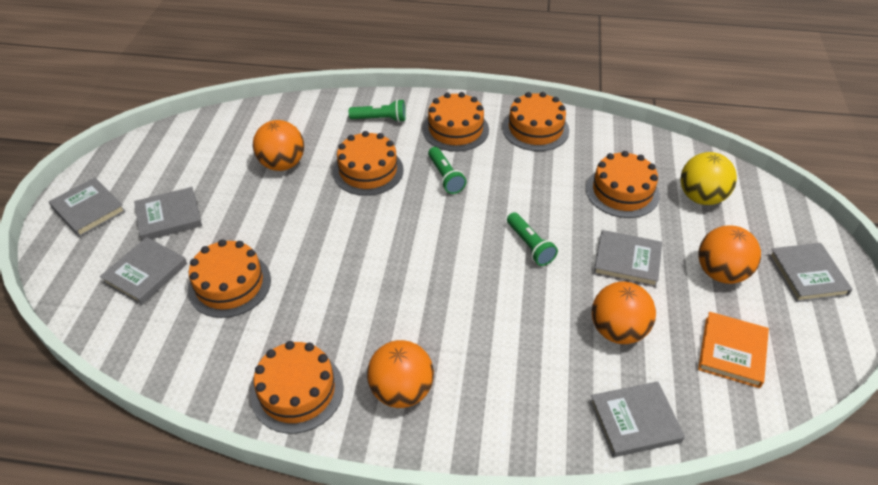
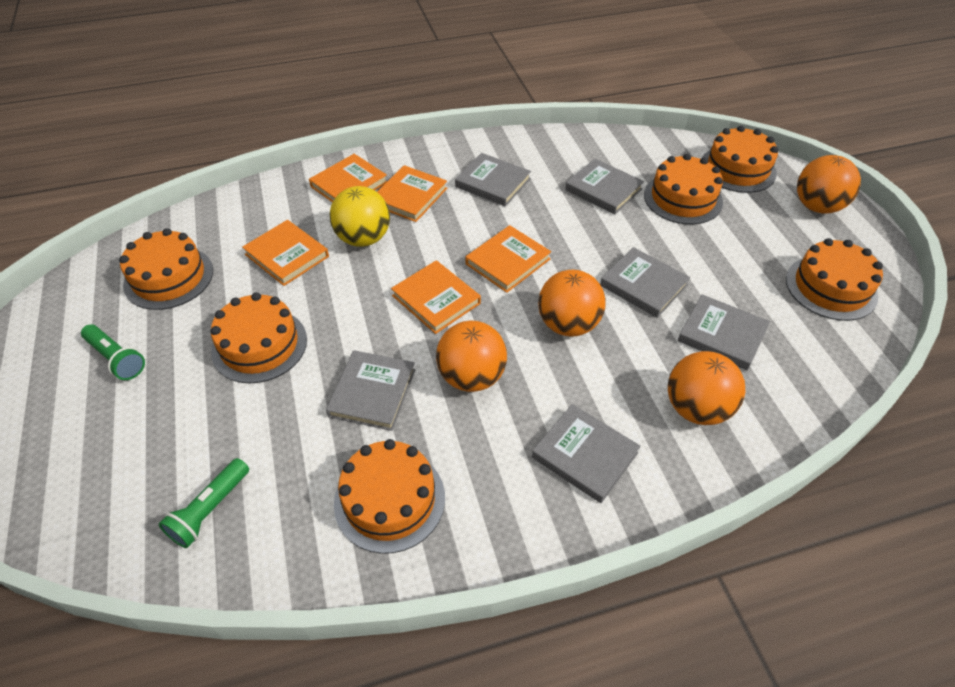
green flashlight: [349,99,406,122] [428,147,466,194] [507,212,558,266] = 3 -> [81,324,145,380] [159,458,249,548] = 2
orange book: [698,312,769,388] = 1 -> [242,220,329,286] [309,154,387,203] [377,165,447,222] [391,260,481,334] [465,225,551,293] = 5

